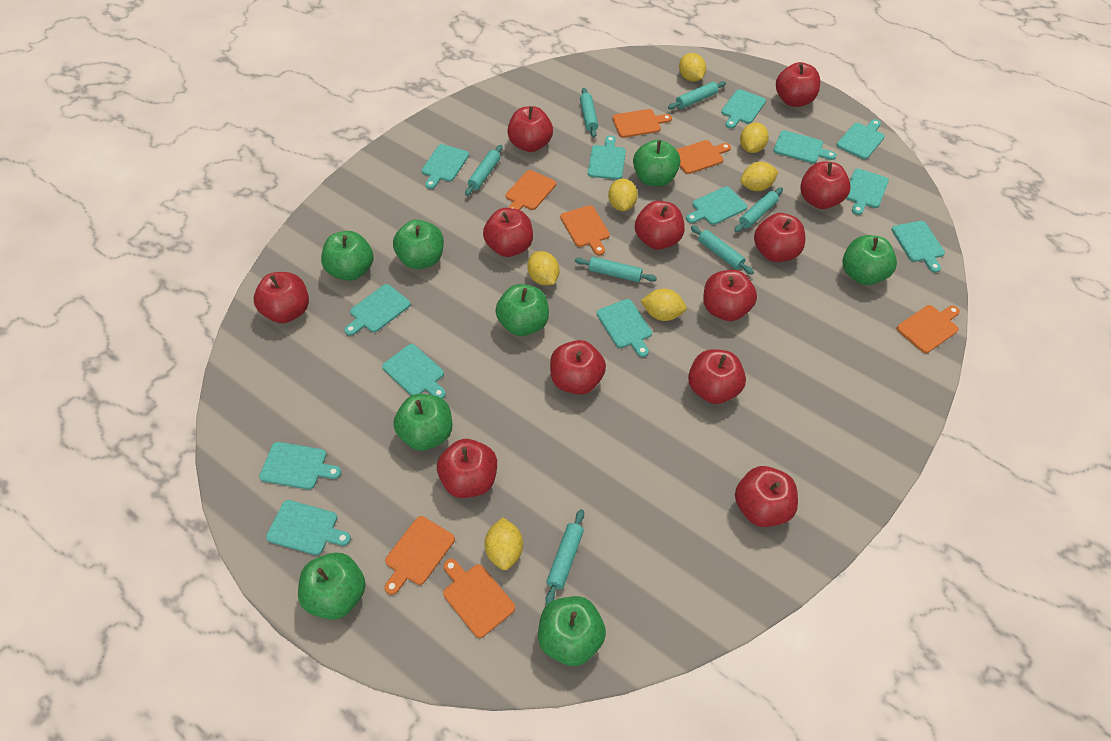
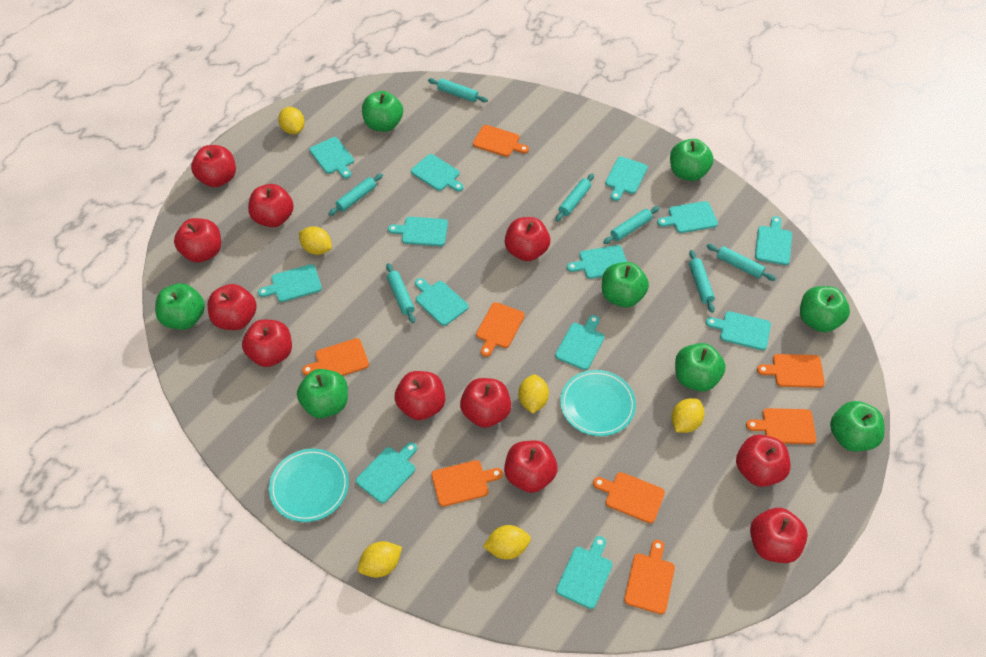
orange cutting board: [385,516,455,595] [443,559,515,638] [506,170,556,210] [560,205,610,255] [612,109,672,138] [676,140,731,174] [897,305,960,353] = 7 -> [302,338,369,376] [432,460,503,507] [473,125,529,157] [476,302,525,357] [593,472,665,524] [624,540,675,614] [746,408,816,444] [757,354,825,388] = 8
red apple: [254,272,309,323] [437,439,497,498] [483,208,533,257] [507,106,553,152] [550,340,606,395] [635,201,685,250] [688,349,746,404] [703,270,757,321] [735,466,798,527] [754,213,805,262] [776,62,820,107] [800,162,851,209] = 12 -> [174,218,221,263] [191,145,236,187] [208,284,257,330] [242,320,292,367] [248,184,294,227] [395,371,445,420] [460,378,511,428] [504,440,557,493] [505,217,550,261] [736,434,791,487] [750,508,808,563] = 11
turquoise plate: none = 0 -> [269,448,349,522] [560,370,636,436] = 2
yellow lemon: [485,518,523,570] [527,251,560,285] [608,179,638,211] [640,289,687,321] [679,53,706,82] [740,122,769,153] [740,162,778,191] = 7 -> [278,107,305,134] [299,226,332,255] [358,541,402,578] [483,525,531,560] [518,374,549,414] [671,398,705,433] = 6

